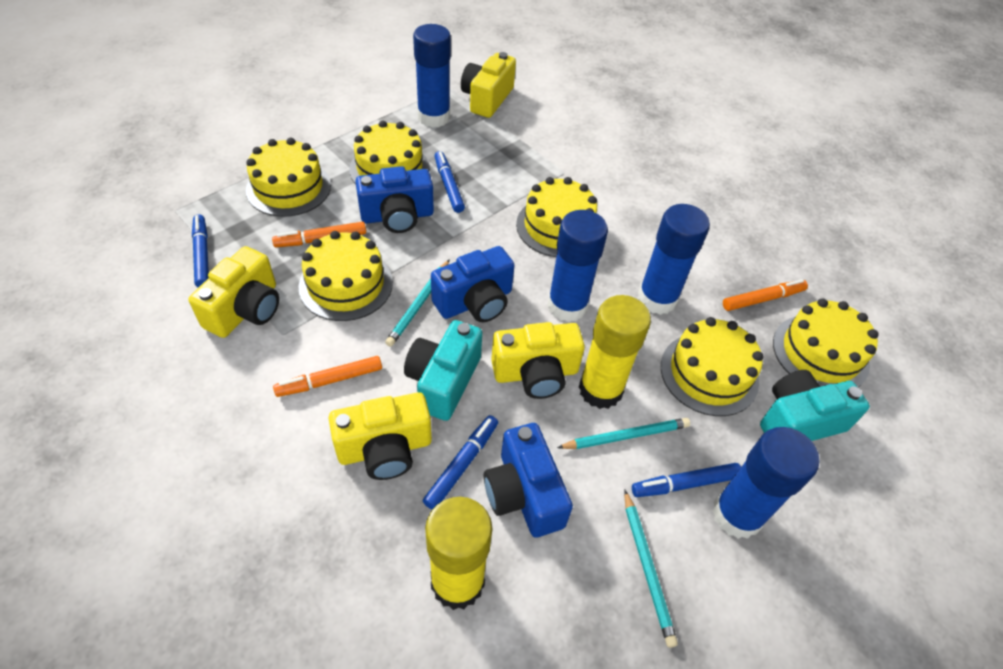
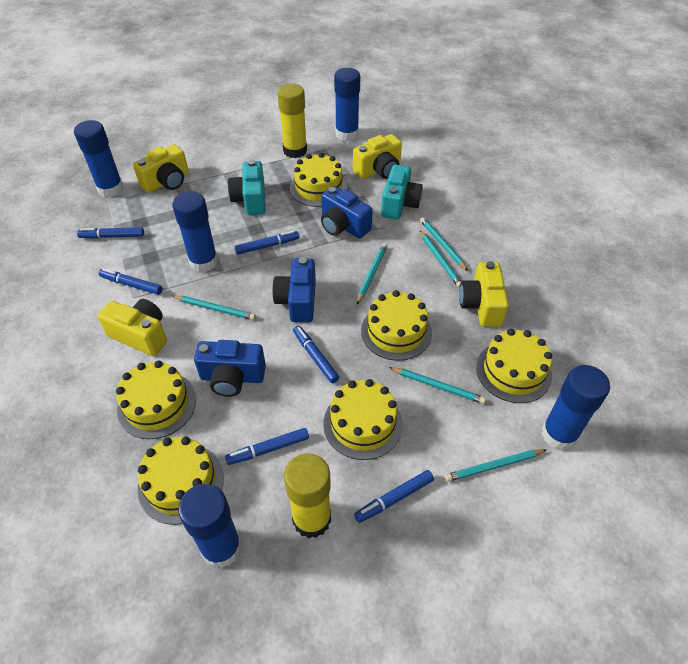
blue glue stick: [413,24,451,128] [547,210,608,322] [638,204,710,315] [712,427,819,539] = 4 -> [74,120,124,197] [172,191,218,272] [178,484,242,568] [334,68,360,141] [541,365,610,451] = 5
blue marker: [192,214,209,288] [423,415,498,510] [435,151,465,213] [632,463,741,497] = 4 -> [77,227,144,239] [99,268,162,295] [225,428,309,465] [235,230,299,255] [293,326,339,383] [354,470,434,523] = 6
orange marker: [272,222,366,247] [273,356,382,397] [723,279,808,311] = 3 -> none = 0
turquoise pencil: [385,259,450,347] [557,418,690,449] [624,490,678,648] = 3 -> [172,296,256,320] [357,243,387,304] [389,367,486,404] [420,217,468,271] [420,230,461,288] [445,449,546,482] = 6

